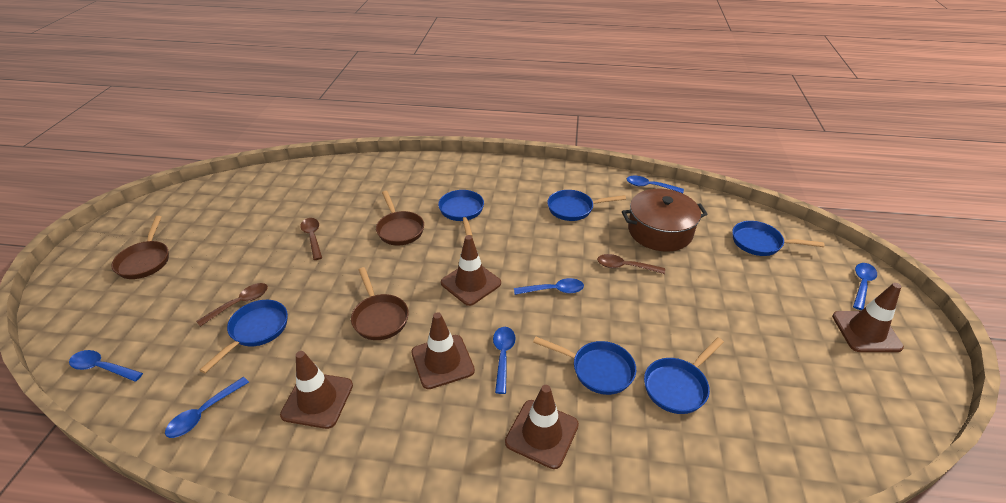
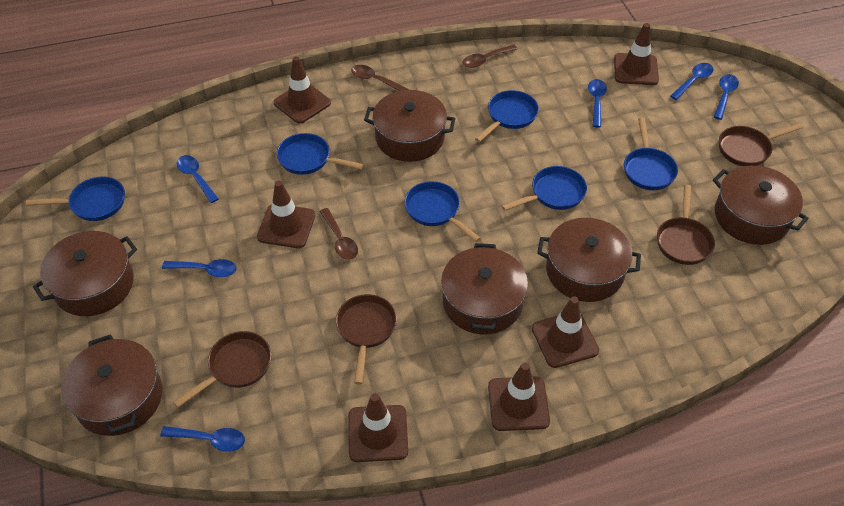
brown pan: [111,216,169,279] [351,267,409,340] [376,191,424,245] = 3 -> [173,331,271,408] [336,294,397,384] [657,185,715,265] [719,123,803,166] = 4
brown pot: [622,189,708,252] = 1 -> [33,231,137,316] [61,334,162,436] [364,90,456,162] [441,243,528,335] [537,218,641,302] [713,165,809,245] = 6
brown traffic cone: [280,351,353,429] [411,312,475,389] [441,235,501,306] [505,385,579,469] [832,283,904,352] = 5 -> [257,181,315,248] [274,56,331,123] [348,393,408,462] [488,363,550,431] [532,296,599,368] [614,23,659,85] = 6

